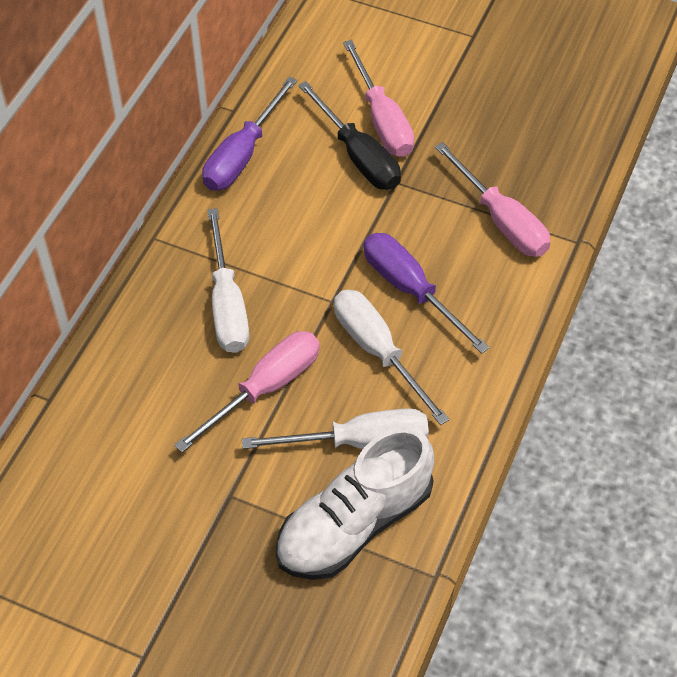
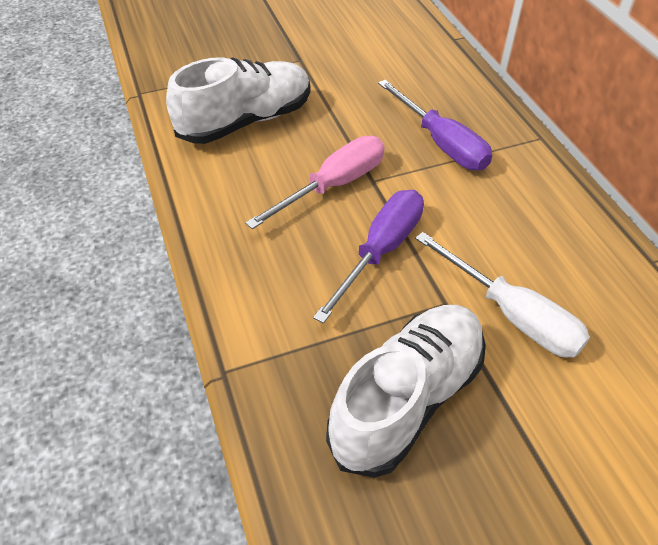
black screwdriver: [298,81,401,190] = 1 -> none = 0
pink screwdriver: [174,331,320,453] [343,40,414,157] [435,142,550,257] = 3 -> [245,136,385,229] = 1
white screwdriver: [207,208,249,353] [242,408,429,449] [334,290,450,425] = 3 -> [415,232,590,358] = 1
white shoe: [275,427,434,580] = 1 -> [166,57,311,144] [326,305,486,478] = 2

